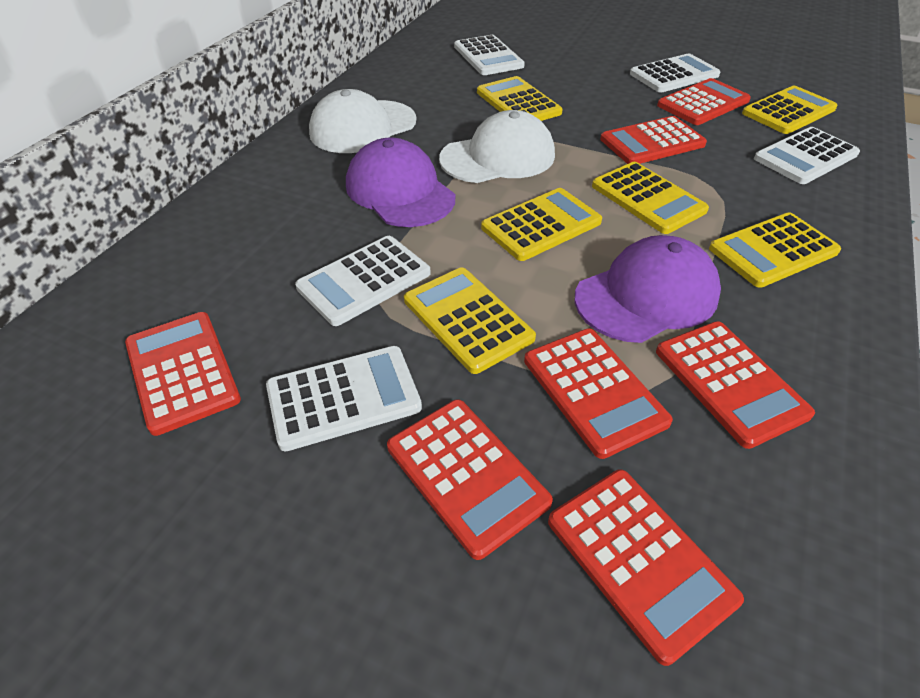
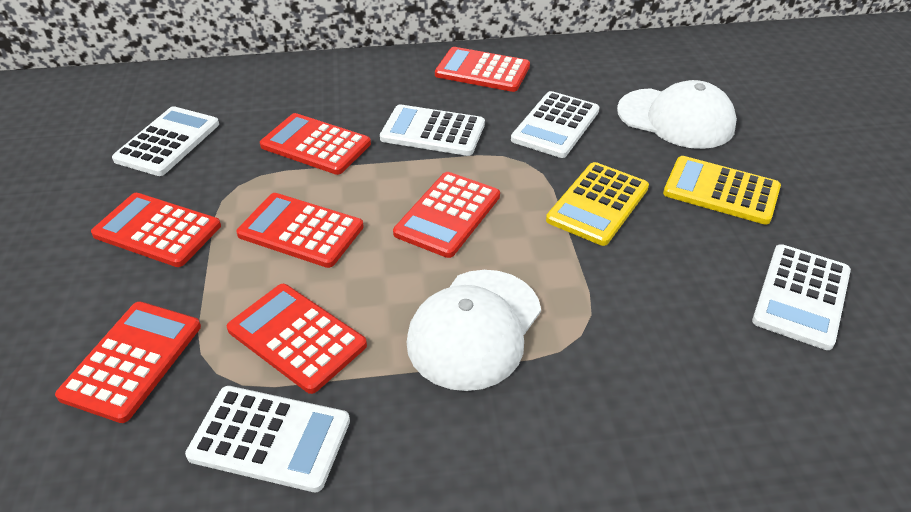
purple cap: [346,138,455,227] [575,235,721,343] = 2 -> none = 0
yellow calculator: [404,267,536,374] [477,76,563,121] [481,188,602,261] [592,162,709,234] [709,212,841,288] [742,86,838,134] = 6 -> [546,162,649,246] [663,156,781,225] = 2

